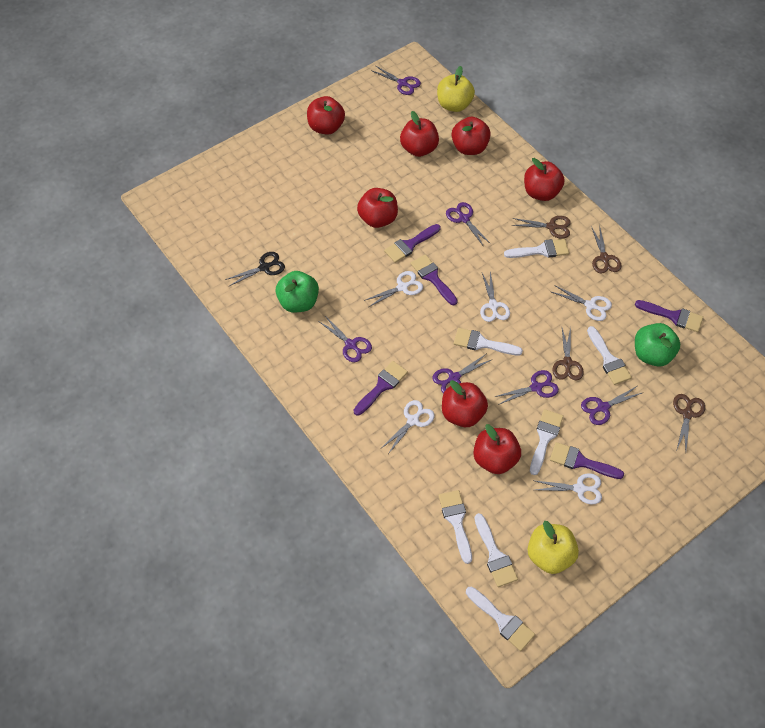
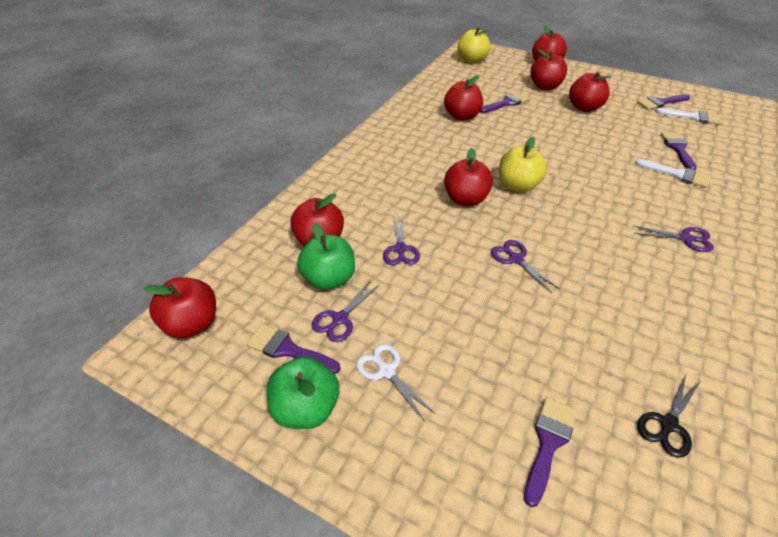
brown scissors: [512,216,571,239] [552,327,584,381] [591,225,621,274] [673,394,705,451] = 4 -> none = 0
purple scissors: [318,316,372,362] [371,66,421,95] [432,354,493,394] [446,202,491,247] [494,370,559,405] [581,386,642,425] = 6 -> [312,281,380,342] [383,216,420,265] [491,240,560,293] [633,226,714,252] = 4
white brush: [438,490,472,564] [454,328,523,356] [466,586,535,651] [474,513,518,587] [504,239,569,258] [530,409,563,475] [587,326,632,385] = 7 -> [635,159,711,188] [656,108,722,125] = 2
white scissors: [364,271,423,307] [382,400,435,454] [480,271,510,322] [535,473,602,504] [552,285,612,321] = 5 -> [356,344,435,422] = 1

